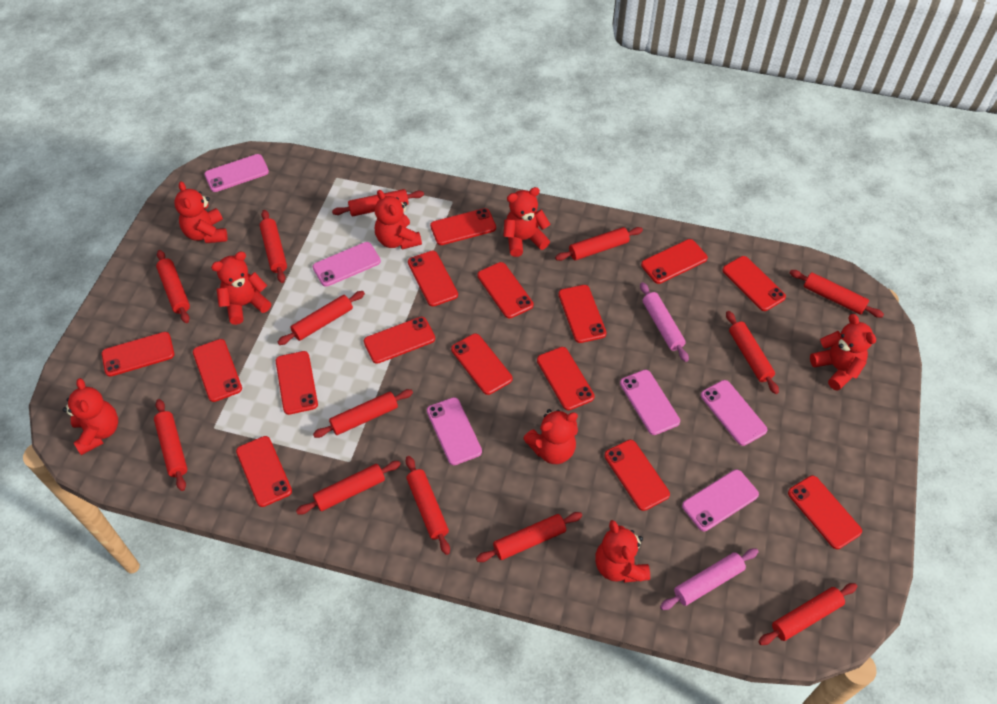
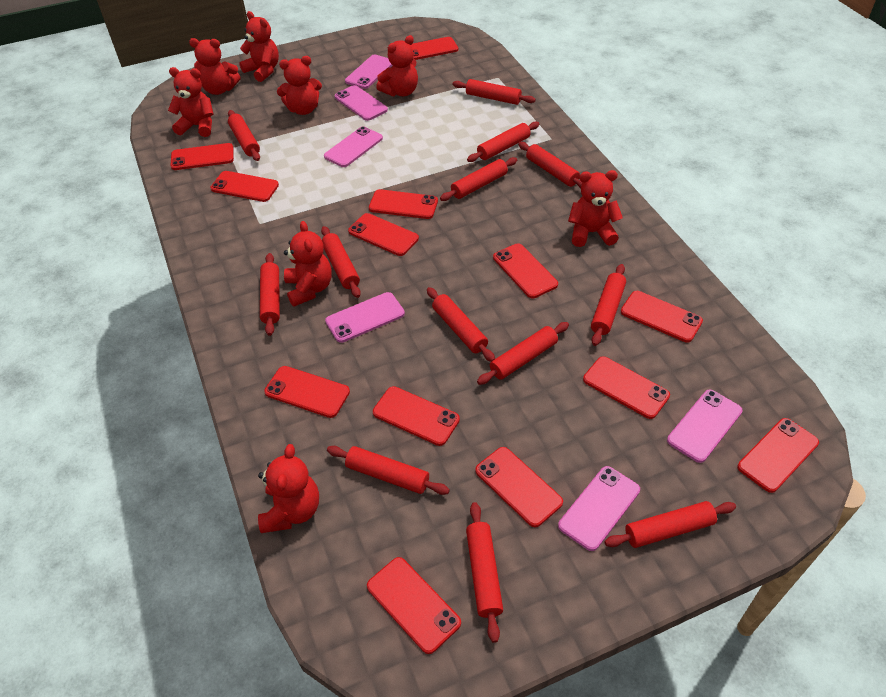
pink rolling pin: [640,282,689,362] [660,548,759,610] = 2 -> none = 0
red phone: [102,332,174,377] [193,339,242,402] [236,436,292,507] [276,351,318,415] [364,317,435,364] [408,251,458,306] [430,208,496,245] [451,334,512,395] [477,262,534,318] [537,347,595,410] [558,285,606,343] [604,440,670,511] [641,239,708,284] [722,256,786,311] [788,476,862,549] = 15 -> [171,143,234,170] [210,171,279,202] [264,366,350,418] [348,213,419,256] [367,557,461,654] [369,189,438,219] [373,386,460,446] [411,37,458,60] [475,447,563,527] [493,243,558,298] [583,356,670,419] [621,291,703,342] [737,418,819,493] = 13

